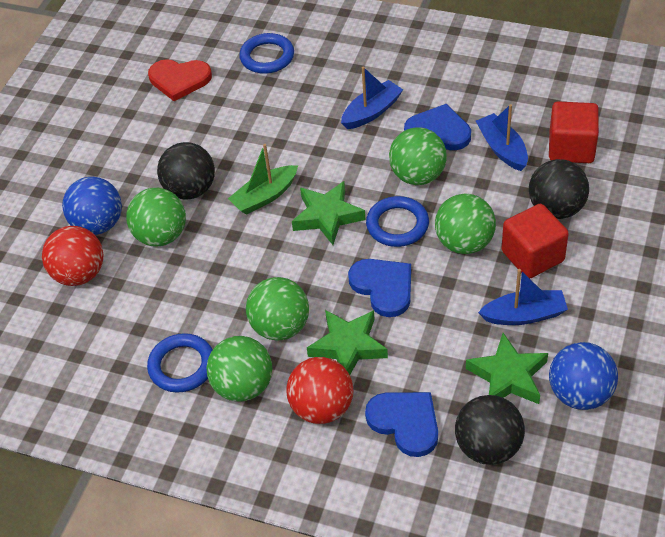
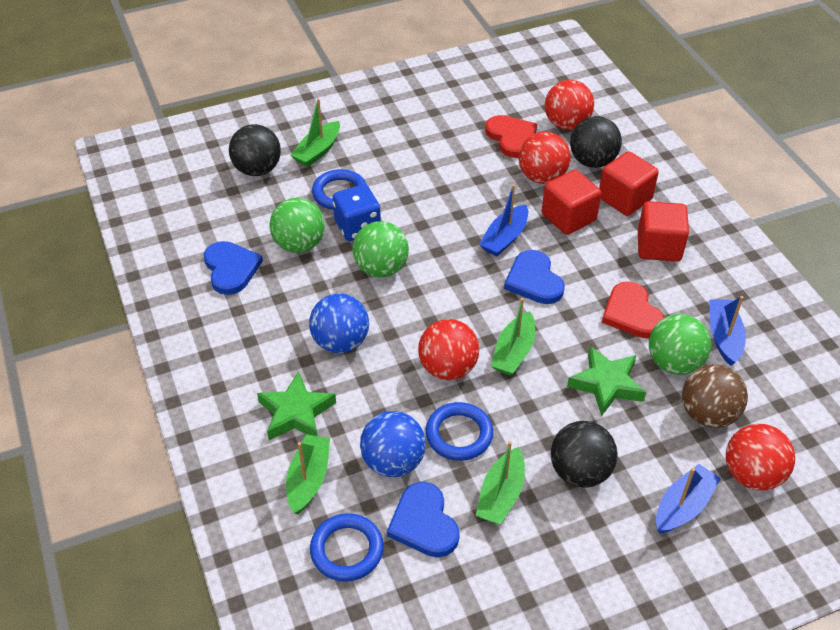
blue dice: none = 0 -> [332,184,381,241] = 1
brown ball: none = 0 -> [682,364,748,428] = 1
green ball: [126,188,186,247] [207,336,272,402] [246,277,309,341] [389,127,447,185] [435,193,496,254] = 5 -> [270,198,325,253] [352,221,409,277] [649,314,711,375] = 3
green boat: [228,144,298,215] = 1 -> [286,434,330,514] [290,98,340,167] [476,441,525,525] [491,298,535,376] = 4
green star: [292,181,366,245] [307,310,388,375] [466,333,548,404] = 3 -> [257,371,336,440] [567,346,646,416] = 2
red ball: [42,226,103,286] [286,357,353,424] = 2 -> [418,319,479,380] [519,132,571,184] [545,80,594,130] [726,424,795,491] = 4
red cube: [501,204,569,278] [549,101,599,163] = 2 -> [542,170,601,235] [599,151,659,216] [638,201,689,262] = 3
red heart: [148,59,212,101] = 1 -> [485,115,537,158] [602,281,664,338] = 2

